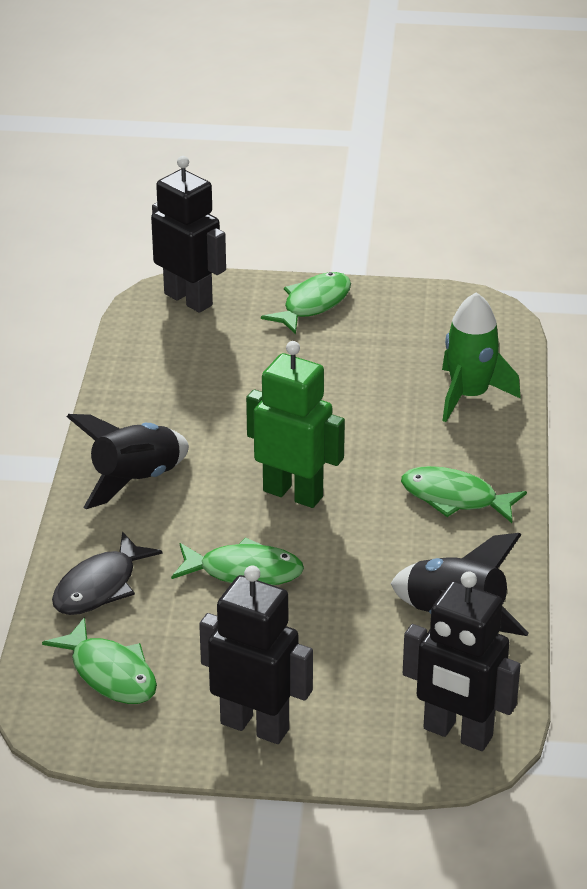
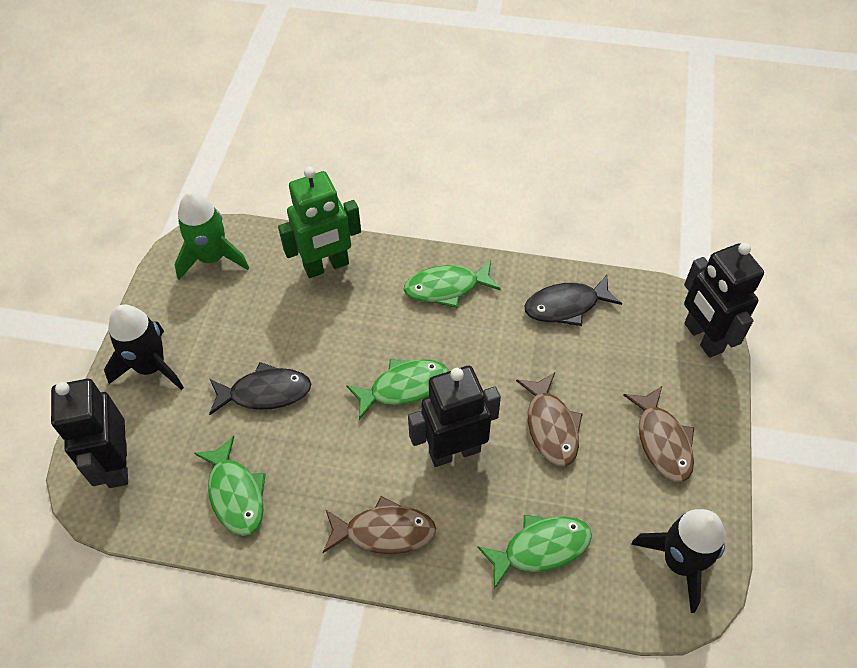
black fish: [52,532,162,615] = 1 -> [209,362,311,415] [525,275,622,326] = 2
brown fish: none = 0 -> [323,496,436,554] [516,372,583,467] [623,386,694,482] = 3

